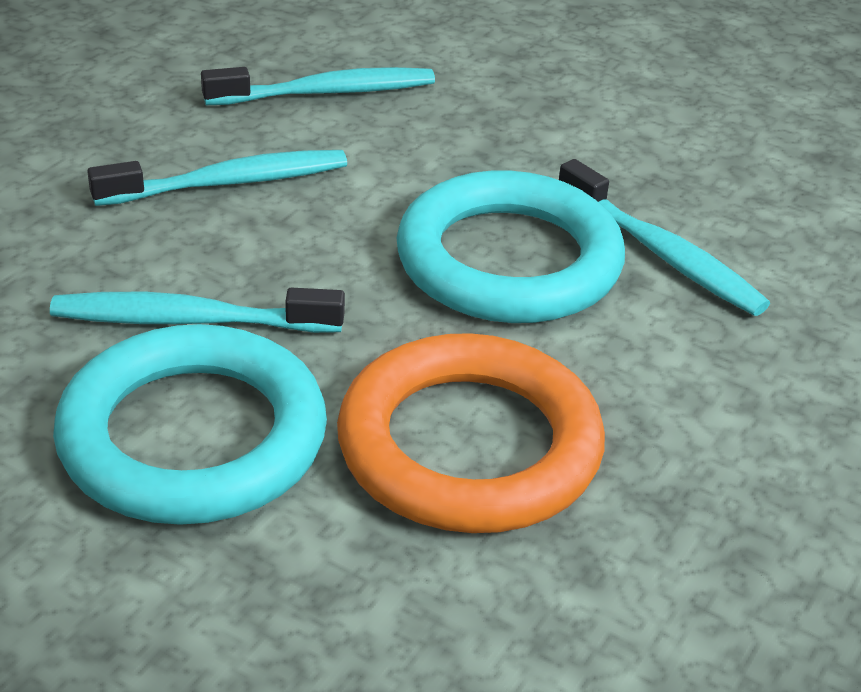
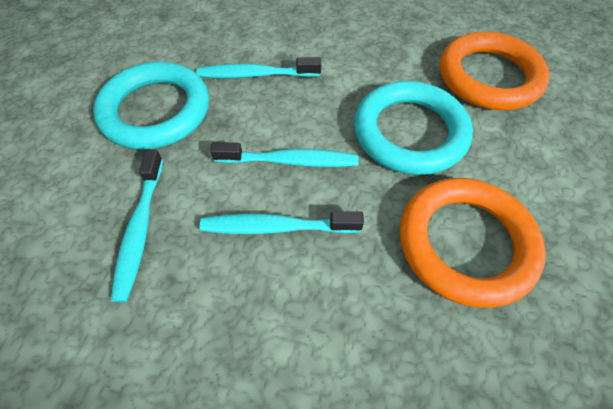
orange ring: [337,333,605,533] = 1 -> [400,178,546,308] [440,31,550,110] = 2

